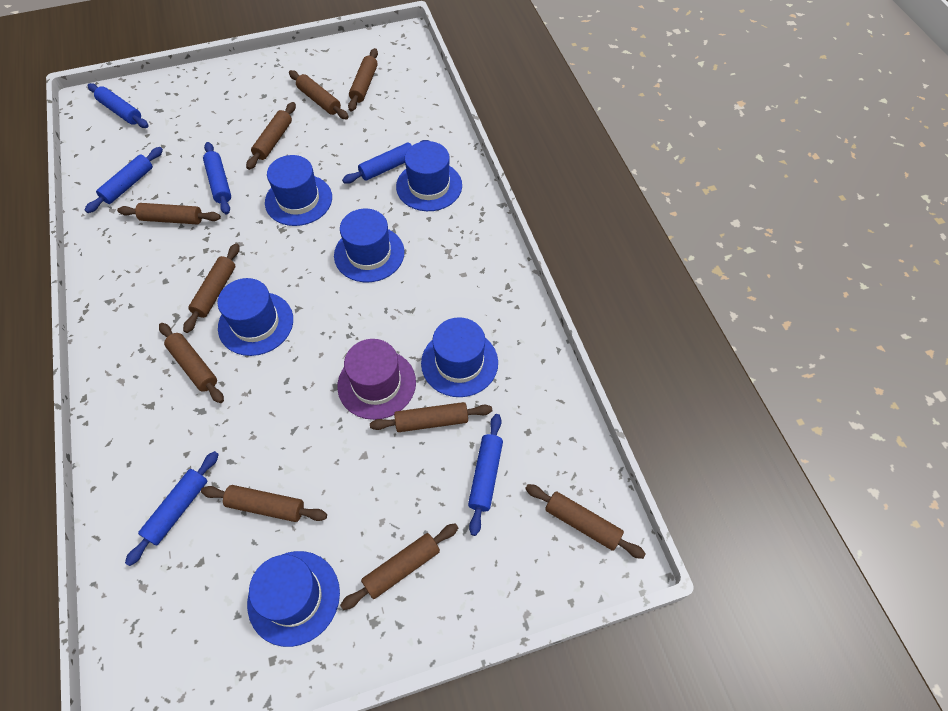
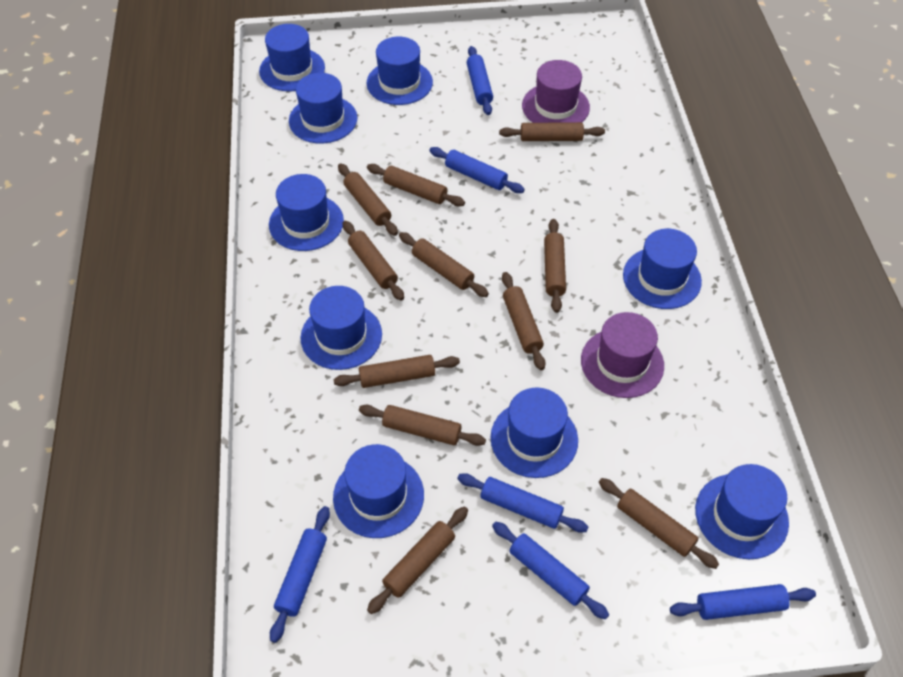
blue hat: [218,278,293,356] [247,551,340,647] [265,155,332,226] [334,209,404,282] [396,141,462,211] [421,317,498,397] = 6 -> [259,24,325,91] [269,174,344,251] [289,73,357,143] [301,286,382,370] [333,444,424,538] [367,37,433,105] [490,387,578,478] [623,229,702,309] [695,464,789,559] = 9
brown rolling pin: [117,203,221,225] [159,323,224,403] [183,243,240,333] [201,485,327,522] [246,102,296,170] [289,70,349,119] [340,523,458,610] [348,48,378,111] [370,402,492,432] [525,484,646,559] = 10 -> [333,355,460,388] [338,163,398,236] [343,221,404,301] [359,405,486,446] [367,164,465,206] [367,506,468,614] [399,232,489,297] [499,122,605,141] [502,272,546,370] [544,219,566,313] [599,478,719,569] = 11
purple hat: [337,339,416,420] = 1 -> [522,60,590,123] [581,312,664,398] = 2

